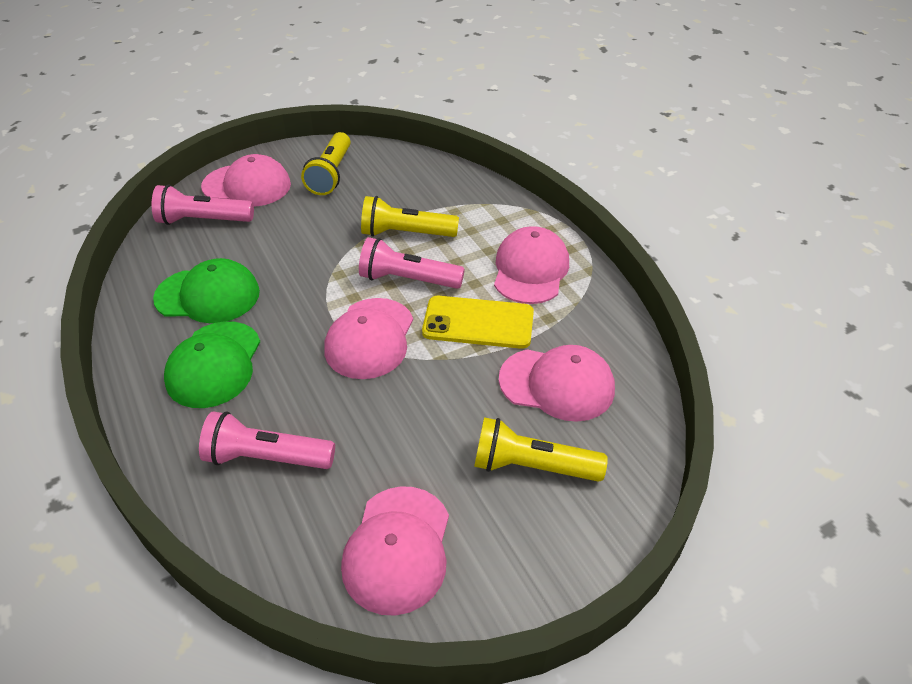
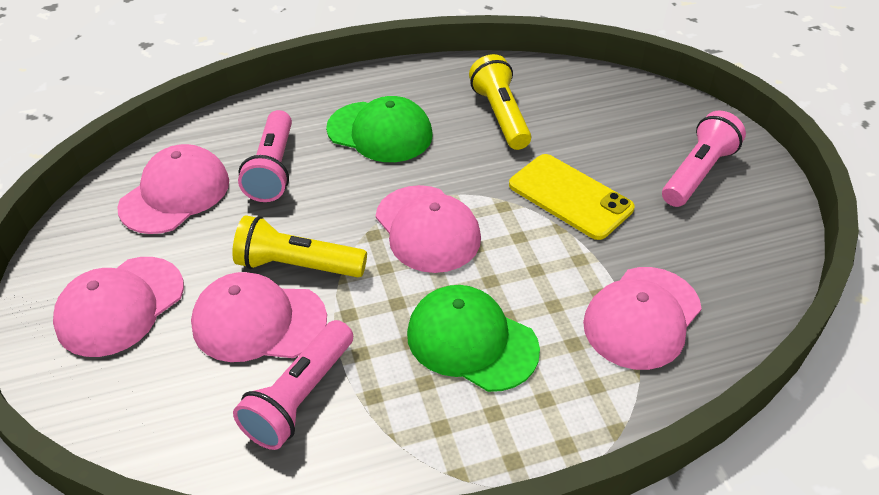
yellow flashlight: [301,132,350,195] [361,196,459,237] [474,417,608,482] = 3 -> [232,215,367,277] [469,54,531,150] = 2

